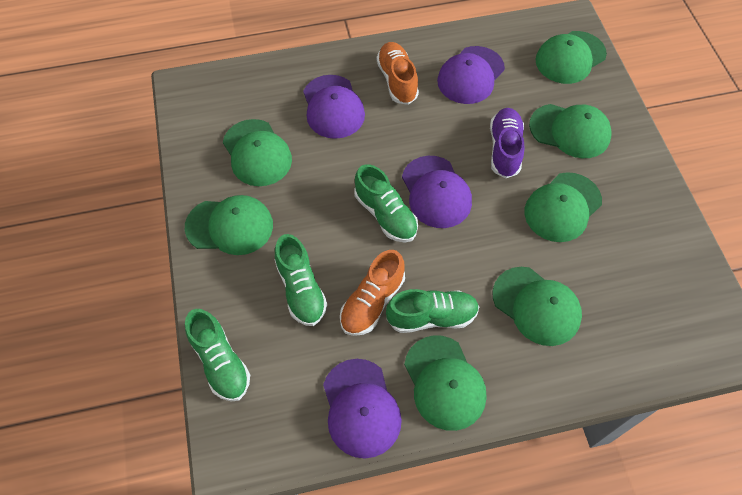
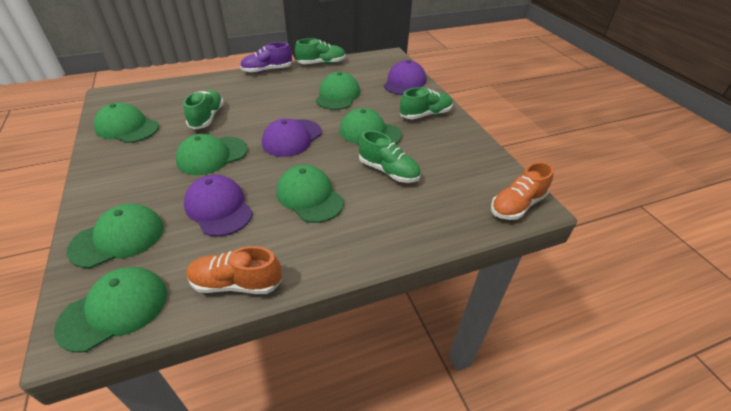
purple cap: [303,75,365,139] [323,359,402,458] [402,156,472,228] [437,46,505,104] = 4 -> [184,175,253,236] [262,118,322,157] [384,60,426,95] = 3

